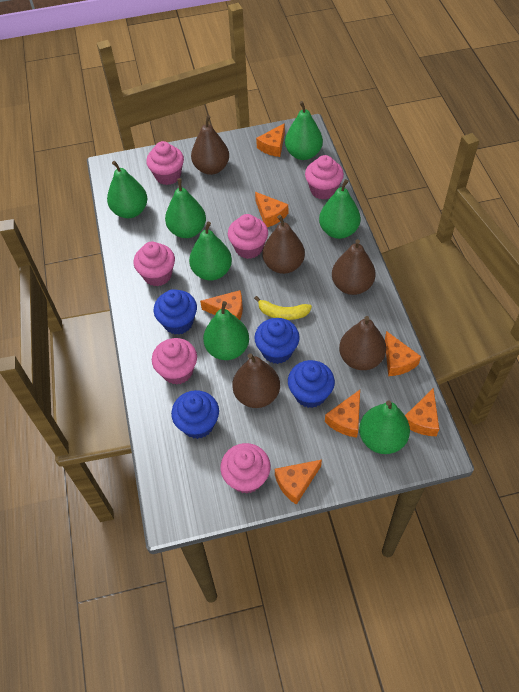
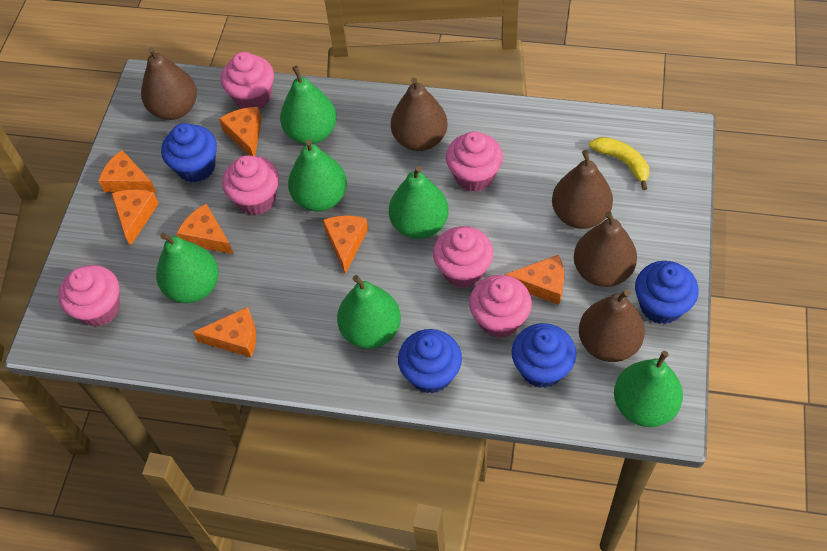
green pear: [107,161,147,218] [165,178,206,238] [189,222,232,280] [203,301,249,360] [285,101,323,160] [319,179,361,239] [359,400,410,454] = 7 -> [156,233,219,303] [280,66,337,144] [288,140,347,211] [337,275,401,349] [389,166,449,239] [614,351,683,427] = 6

